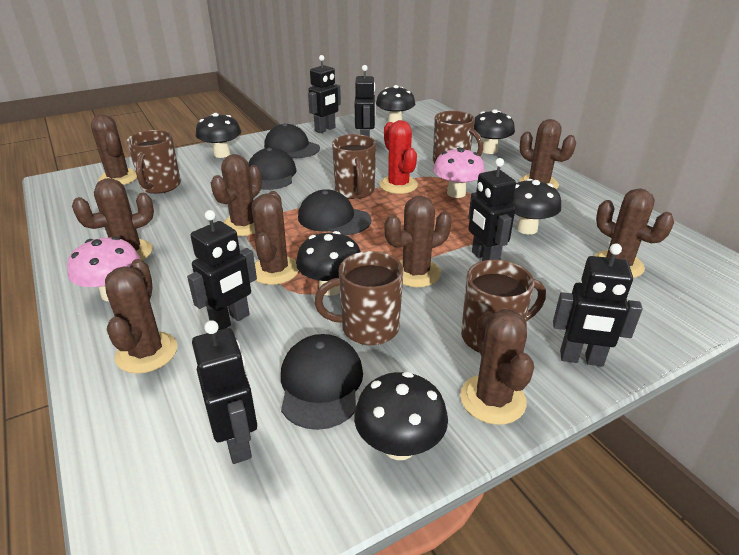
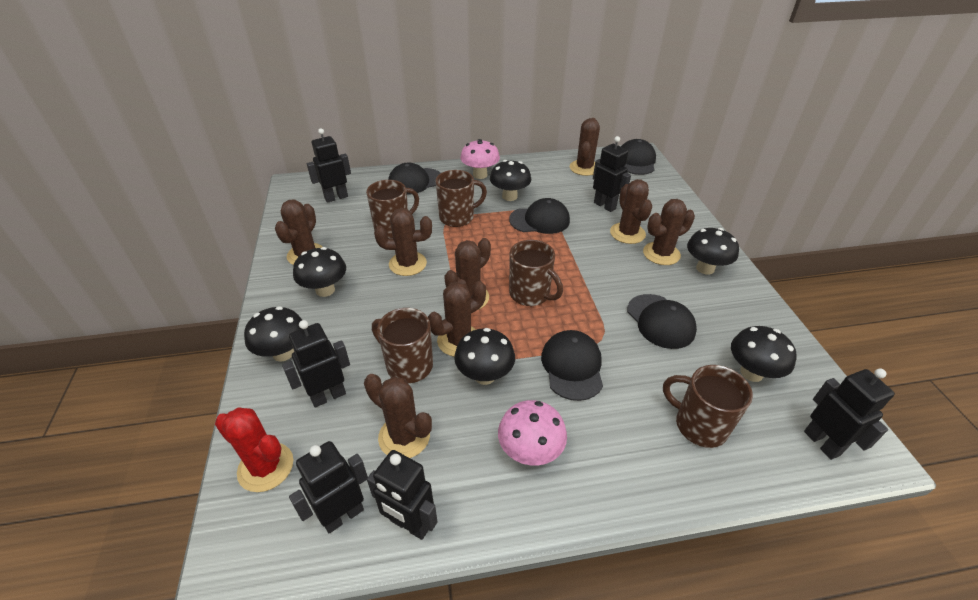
black cap: [248,148,297,190] [264,123,320,158] [281,334,363,430] [298,189,371,235] = 4 -> [388,163,441,195] [509,198,570,234] [541,330,603,401] [621,139,656,175] [627,294,697,349] = 5
brown cactus: [72,178,154,260] [91,114,137,185] [105,259,178,374] [211,154,262,236] [252,191,299,285] [385,196,452,287] [460,309,534,425] [519,119,576,189] [594,188,674,278] = 9 -> [275,200,323,265] [364,374,432,458] [374,208,432,276] [428,281,486,357] [444,238,491,310] [570,118,600,176] [610,179,652,244] [643,199,695,265] = 8

